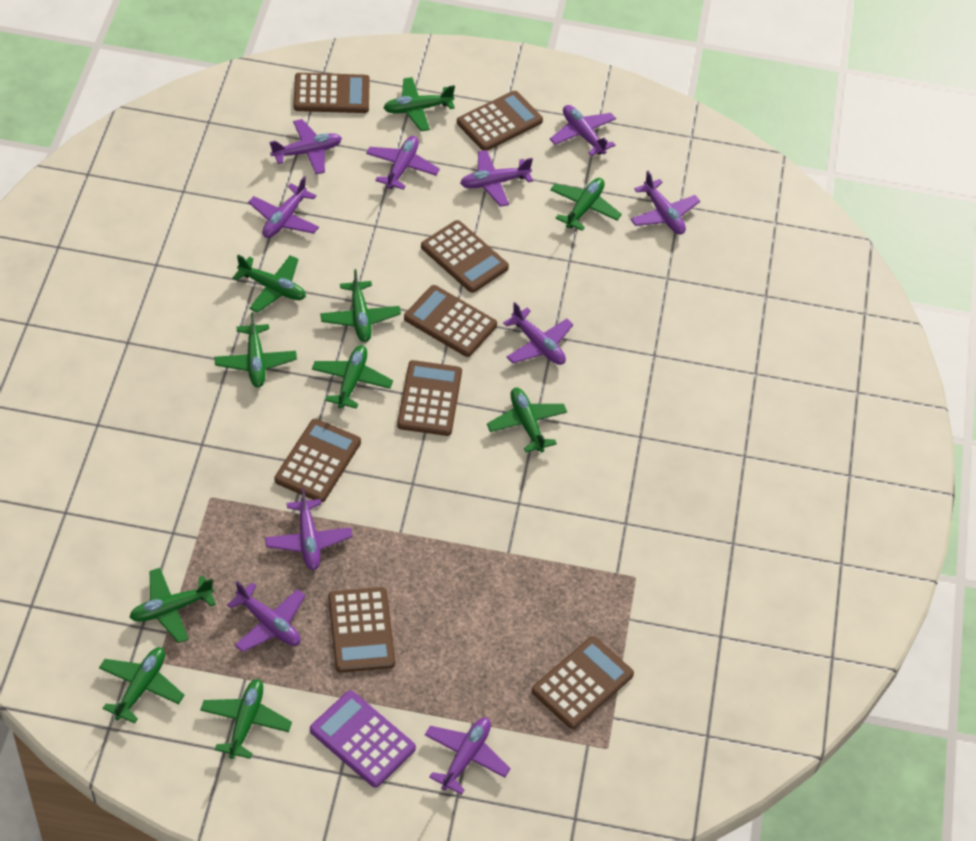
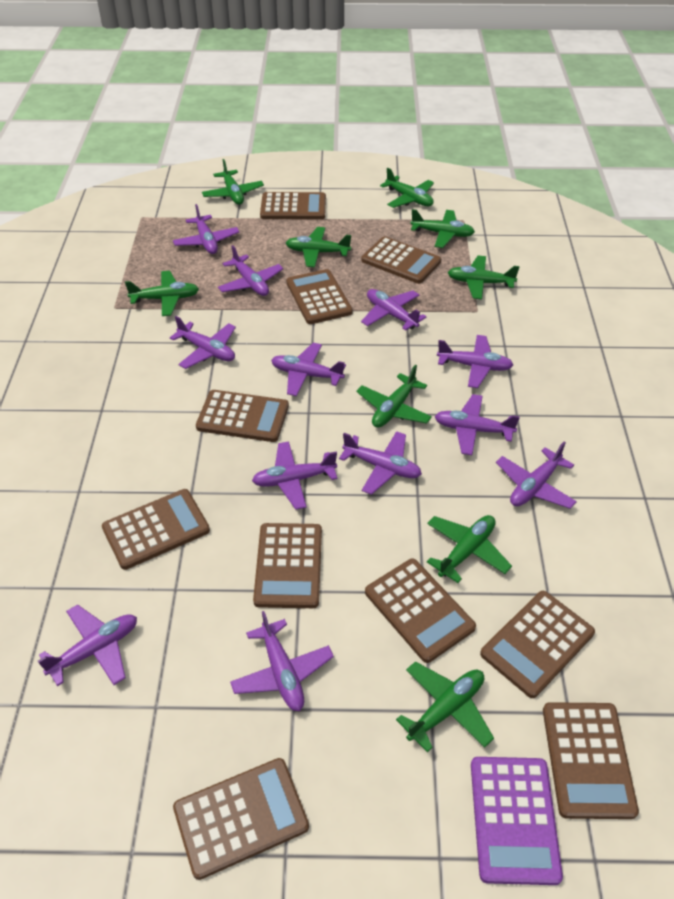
brown calculator: [274,419,361,503] [293,73,370,113] [328,587,395,673] [397,360,462,436] [404,285,497,357] [421,220,509,293] [457,91,543,151] [532,636,634,729] = 8 -> [102,489,210,570] [173,758,309,880] [196,390,289,442] [253,523,322,608] [260,192,326,220] [286,269,353,324] [361,236,441,284] [365,559,476,663] [480,591,595,698] [543,702,639,819] = 10
green plane: [99,647,184,723] [129,568,216,643] [200,679,292,759] [214,312,297,388] [233,255,306,313] [312,345,393,409] [320,269,401,342] [384,77,455,131] [487,388,567,452] [550,178,622,231] = 10 -> [125,271,199,316] [202,159,264,205] [286,227,351,267] [357,365,432,428] [380,168,434,208] [396,661,494,752] [411,209,475,248] [427,515,512,583] [448,256,520,299] = 9
purple plane: [227,581,306,652] [248,176,319,238] [265,488,353,570] [269,119,342,174] [366,136,440,190] [425,718,511,795] [460,150,533,207] [503,302,573,365] [550,105,616,156] [630,171,700,234] = 10 -> [38,604,137,686] [170,316,236,369] [173,204,239,254] [218,245,283,296] [230,611,334,711] [252,441,337,510] [271,343,346,396] [339,431,422,495] [361,289,427,331] [434,394,520,455] [437,335,513,388] [496,442,577,509] = 12

